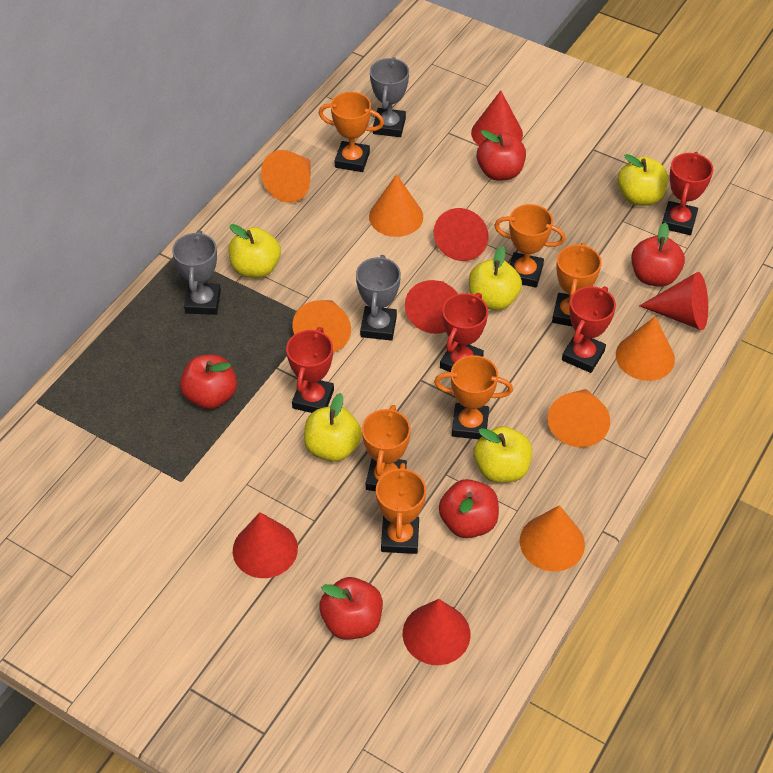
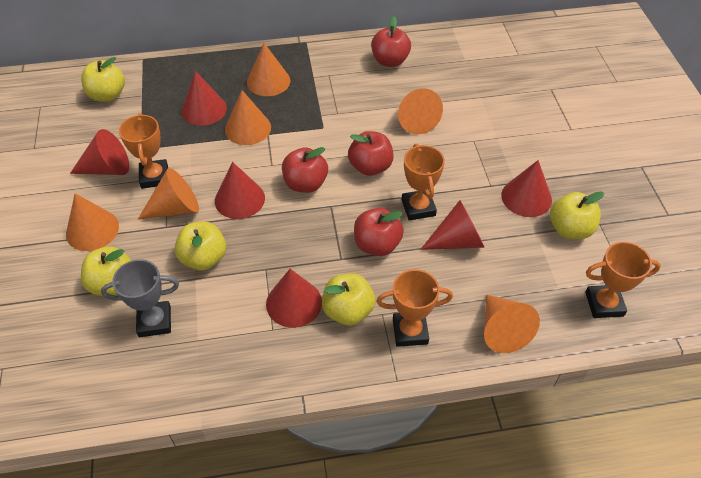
grey trophy: [172,230,221,315] [356,255,401,341] [370,57,409,137] = 3 -> [101,259,179,337] = 1
orange trophy: [318,92,384,172] [362,405,411,491] [376,463,426,554] [434,355,513,439] [494,204,565,288] [552,243,602,327] = 6 -> [119,113,168,189] [376,269,453,347] [402,144,445,221] [585,242,661,318] = 4
red apple: [180,355,237,409] [320,577,383,640] [439,479,499,538] [477,130,526,181] [631,223,685,287] = 5 -> [282,147,328,193] [348,131,394,176] [354,208,404,256] [371,16,411,67] = 4
red trophy: [286,327,334,413] [440,293,488,372] [562,286,616,373] [662,152,713,235] = 4 -> none = 0

